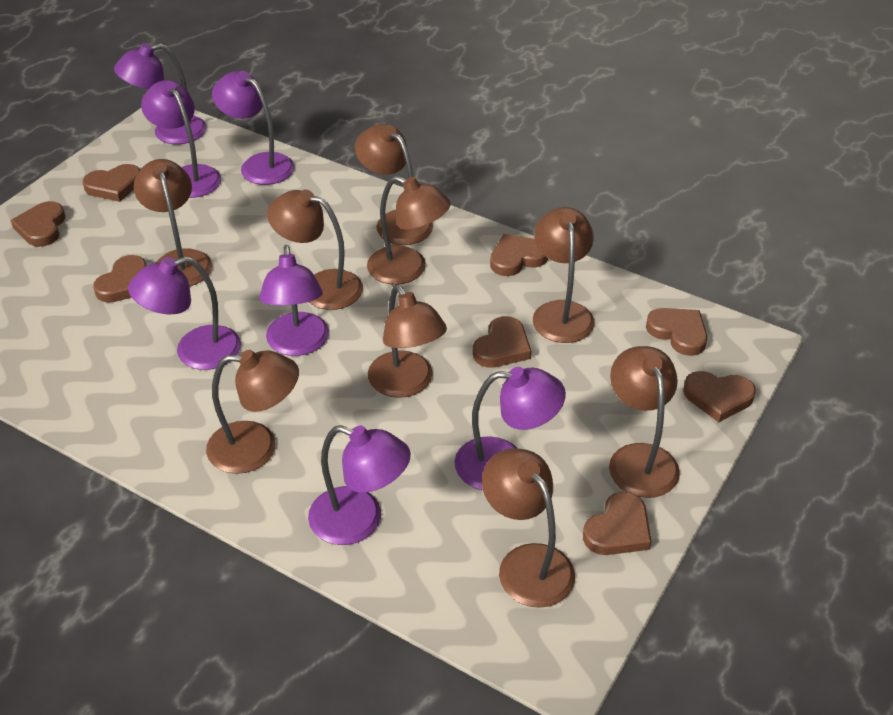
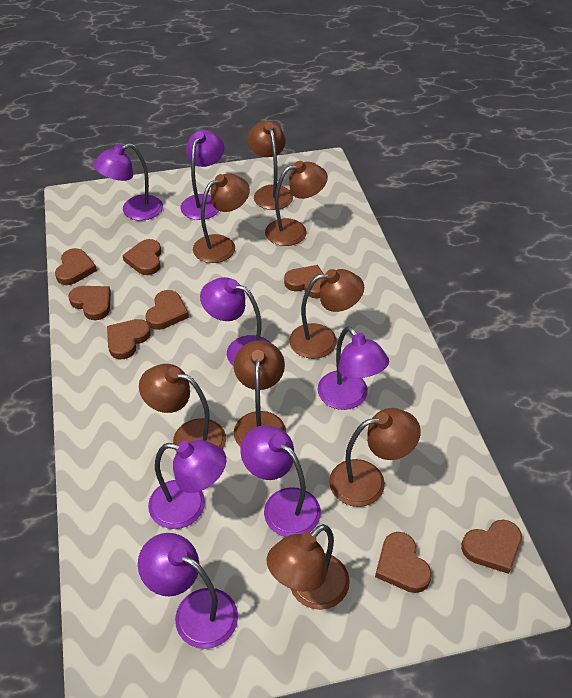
brown lamp: [134,159,212,287] [206,350,299,474] [267,190,363,310] [355,124,433,245] [367,176,451,285] [368,284,447,398] [482,448,575,608] [533,207,595,343] [609,346,680,498] = 9 -> [139,364,226,452] [193,173,250,263] [234,340,286,447] [247,121,293,210] [265,161,328,246] [267,524,350,610] [289,269,364,359] [329,408,421,507] = 8

